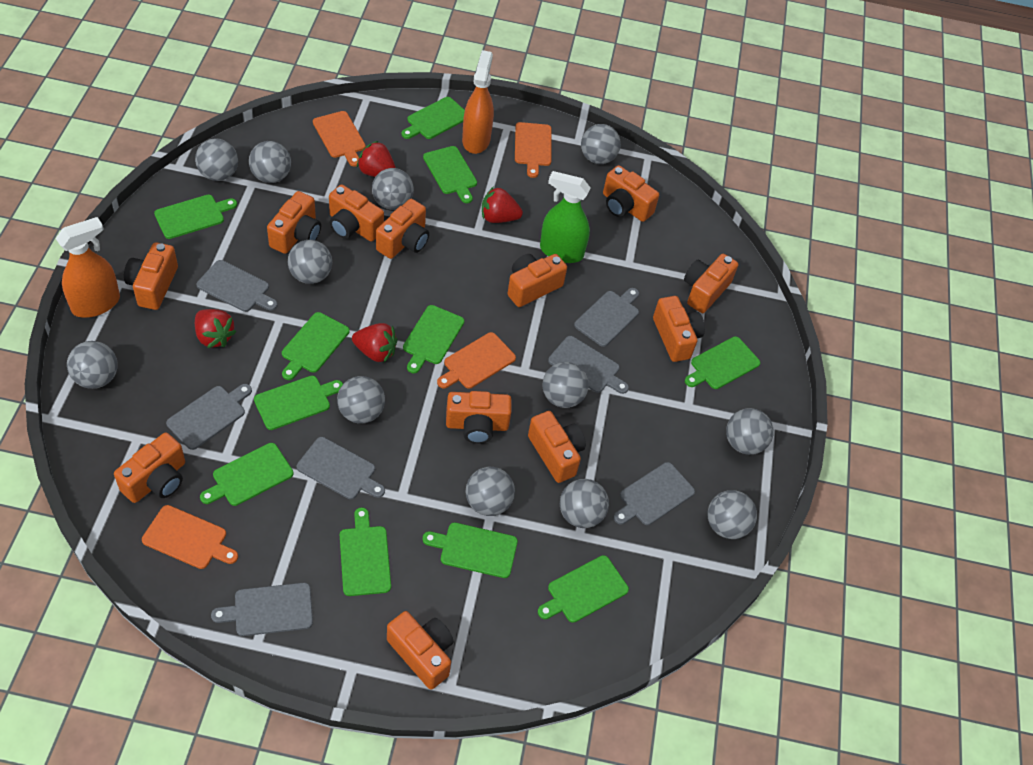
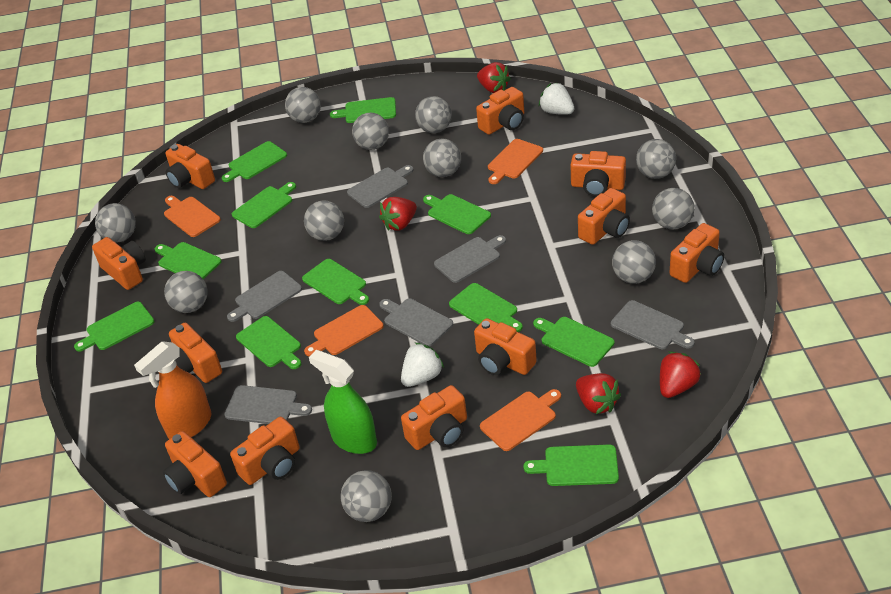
grey ball: [67,341,118,389] [195,138,238,181] [249,141,291,183] [288,240,332,284] [337,376,385,424] [372,168,414,210] [465,467,515,516] [542,362,589,408] [560,479,609,528] [581,124,621,164] [708,490,757,539] [726,408,774,455] = 12 -> [95,203,136,242] [164,271,208,313] [285,87,321,123] [304,200,344,241] [340,470,392,522] [352,113,389,150] [415,96,452,133] [423,138,461,177] [612,240,656,284] [636,139,676,179] [652,188,694,229] = 11
grey cutting board: [166,384,252,450] [197,260,278,312] [211,583,313,636] [297,437,385,499] [548,336,629,394] [574,288,639,347] [614,462,695,525] = 7 -> [224,385,312,424] [227,271,302,322] [347,165,414,208] [379,298,453,347] [434,235,506,283] [611,300,695,349] = 6
orange camera: [114,432,185,503] [124,242,178,310] [267,191,321,254] [329,185,384,242] [376,199,429,259] [387,611,454,690] [446,391,512,444] [507,254,567,307] [528,411,586,483] [603,165,659,222] [653,296,705,362] [684,254,738,313] = 12 -> [92,237,146,290] [163,431,227,497] [165,144,215,189] [169,322,222,383] [230,417,300,485] [401,385,467,450] [474,318,537,375] [476,87,524,135] [570,151,626,197] [578,188,630,245] [669,223,724,283] = 11
orange spray bottle: [56,217,120,318] [462,50,494,154] = 2 -> [134,341,212,439] = 1
white strawberry: none = 0 -> [401,343,444,387] [539,83,574,115] = 2

